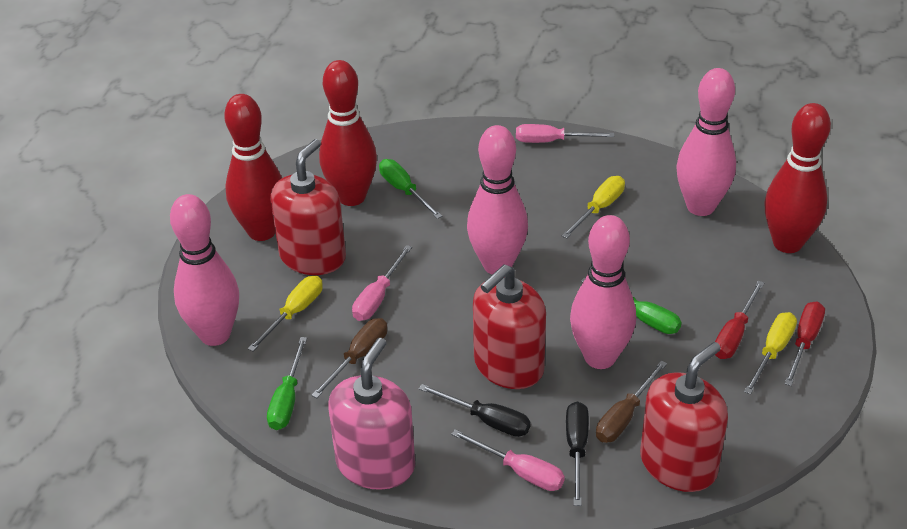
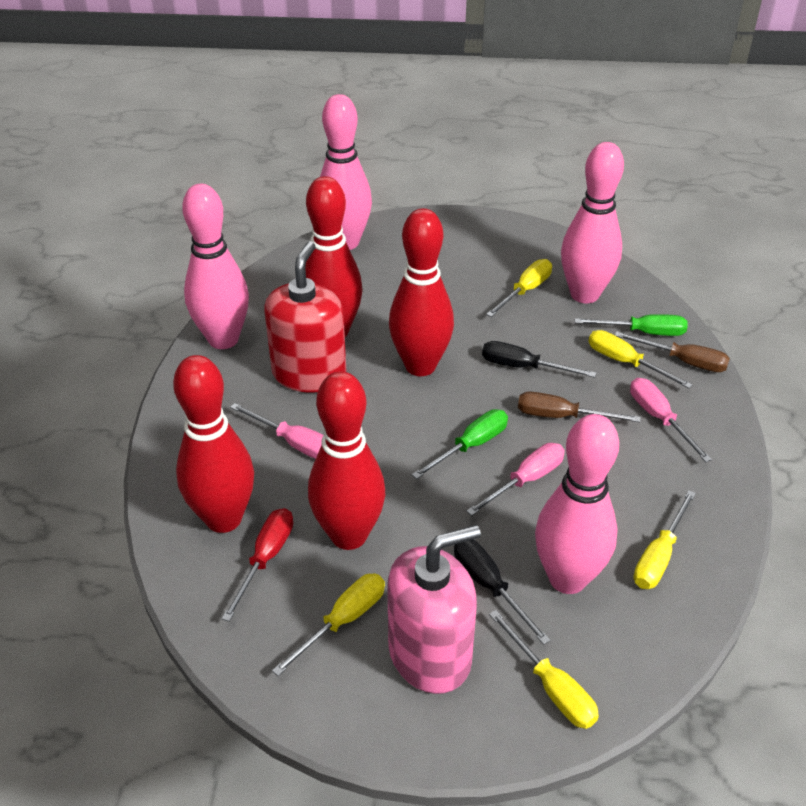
green screwdriver: [267,337,307,430] [379,159,443,219] [581,278,681,334] = 3 -> [412,409,508,479] [575,314,688,336] = 2
red bowling pin: [224,94,282,241] [319,60,377,206] [764,103,831,253] = 3 -> [173,355,254,533] [305,176,363,337] [308,371,385,550] [389,208,454,376] = 4
red screwdriver: [715,281,764,359] [785,301,825,386] = 2 -> [221,508,293,621] = 1
red soap dispenser: [270,139,346,275] [473,264,546,389] [640,342,728,492] = 3 -> [264,241,346,393] = 1
yellow screwdriver: [248,276,323,351] [562,176,625,239] [744,312,797,395] = 3 -> [272,574,385,676] [486,259,552,317] [489,610,599,729] [588,330,693,389] [633,490,696,589] = 5

